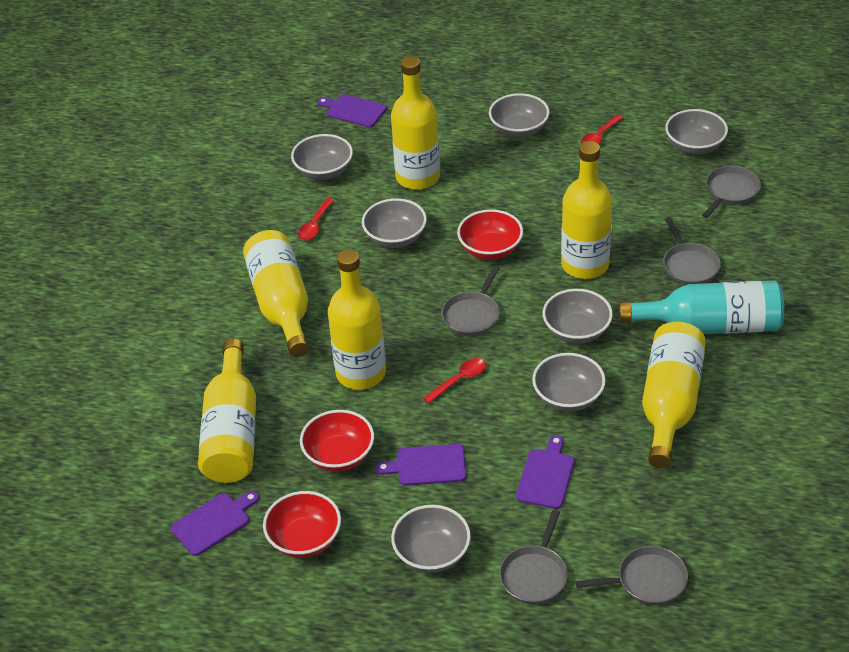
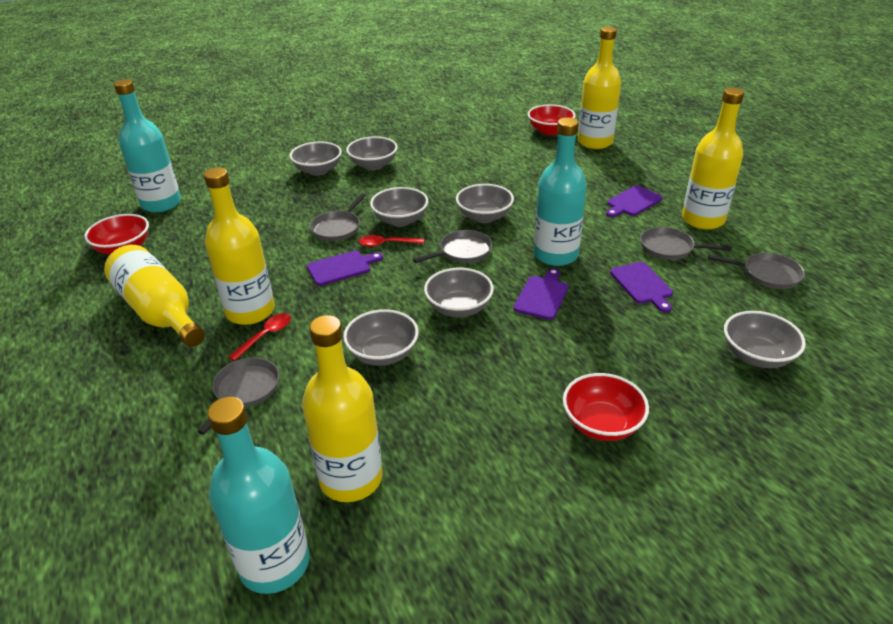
red spoon: [298,198,334,241] [423,358,486,403] [581,115,624,144] = 3 -> [229,313,291,361] [359,235,424,247] = 2
turquoise bottle: [619,281,784,334] = 1 -> [114,79,181,213] [207,397,310,594] [534,118,587,266] = 3
yellow bottle: [198,338,256,483] [243,230,309,357] [328,249,386,390] [391,56,440,190] [561,141,612,279] [642,322,706,469] = 6 -> [104,245,205,347] [204,167,275,325] [302,315,383,502] [578,27,621,149] [682,87,744,230] = 5

